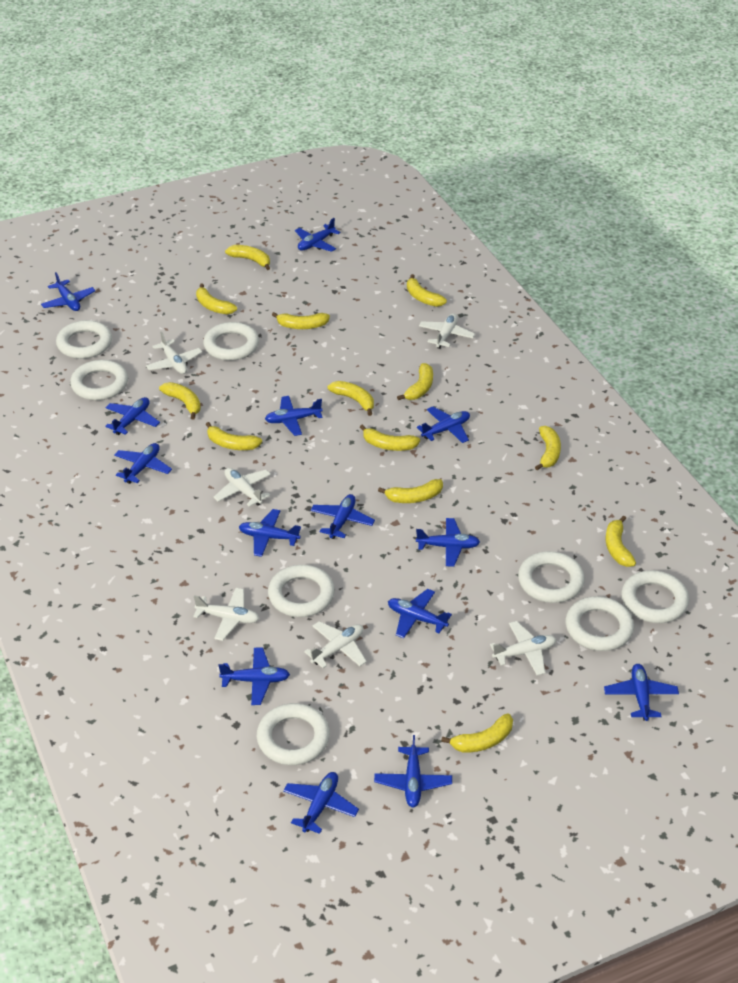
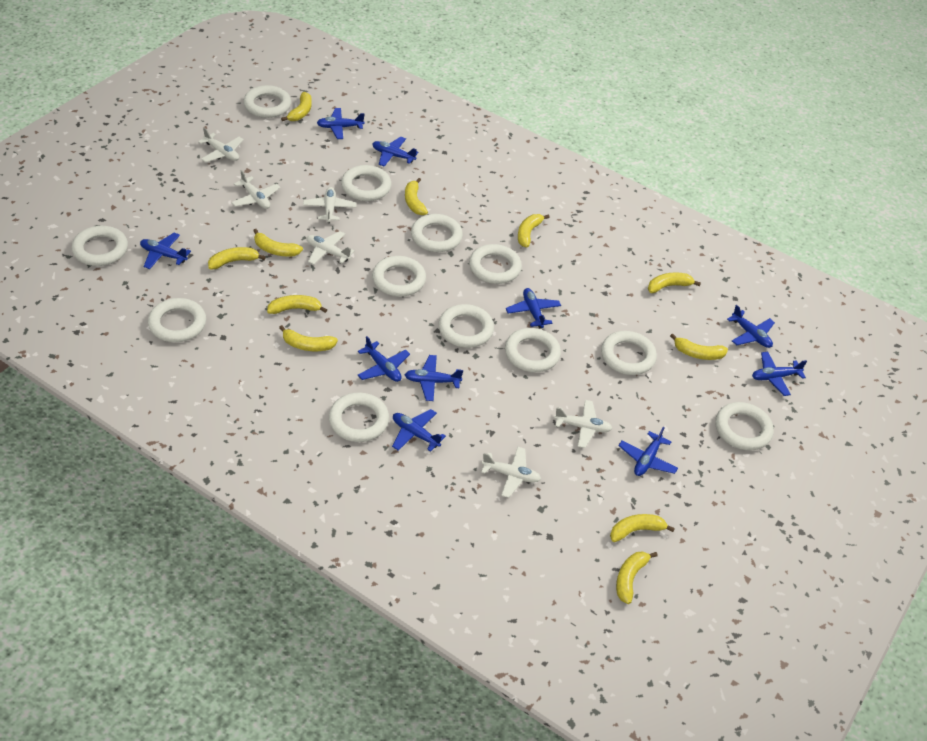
blue plane: [41,272,95,311] [105,397,160,435] [114,443,172,484] [218,648,290,705] [239,509,301,557] [265,396,323,436] [283,772,359,834] [295,218,340,252] [311,494,375,539] [374,735,452,807] [388,589,452,639] [416,518,480,567] [417,406,470,443] [604,664,679,721] = 14 -> [140,233,191,269] [317,108,365,139] [358,336,410,382] [373,137,418,167] [392,409,446,452] [405,355,463,401] [506,288,561,328] [618,426,678,476] [727,305,775,348] [752,352,807,396] = 10
white ring: [56,320,112,359] [70,360,128,400] [203,322,259,361] [257,703,330,765] [268,565,335,617] [518,551,585,603] [566,596,634,651] [621,570,689,623] = 8 -> [72,226,128,266] [148,298,206,342] [243,85,291,118] [329,393,389,442] [341,165,391,201] [372,256,426,297] [411,214,463,252] [438,304,494,348] [469,244,522,284] [505,328,561,372] [601,331,657,375] [715,402,774,450] = 12
yellow banana: [159,382,201,419] [196,284,237,315] [206,422,262,450] [225,245,270,270] [272,312,330,329] [328,381,374,416] [360,424,420,451] [378,479,443,503] [397,363,433,400] [407,274,447,307] [441,713,513,752] [535,426,561,470] [606,516,636,567] = 13 -> [208,247,266,269] [253,229,303,257] [267,295,327,314] [279,325,338,351] [281,92,312,121] [405,178,428,215] [518,214,550,247] [610,514,675,542] [616,551,657,604] [648,272,701,293] [670,333,728,360] = 11

